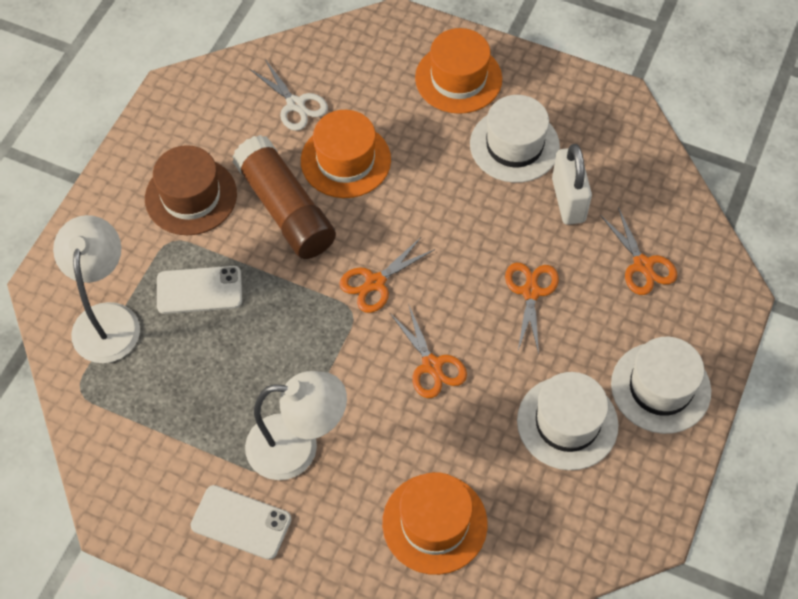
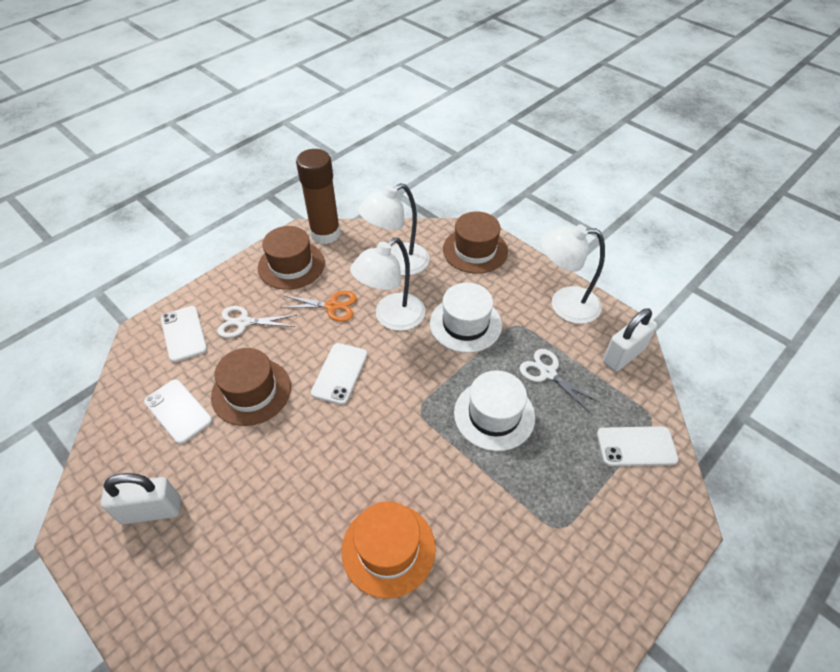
brown hat: [145,145,237,235] = 1 -> [211,348,291,426] [258,226,325,290] [443,212,508,274] = 3
orange hat: [301,110,391,198] [382,472,487,575] [415,28,502,114] = 3 -> [342,501,436,599] = 1
orange scissors: [339,237,435,313] [390,306,467,398] [505,263,559,354] [600,207,677,295] = 4 -> [280,291,357,322] = 1
white hat: [470,95,560,183] [517,372,619,470] [611,337,711,434] = 3 -> [430,283,502,353] [454,370,535,451] = 2
white lamp: [53,215,140,363] [245,371,347,480] = 2 -> [350,238,425,331] [358,183,430,276] [541,224,605,324] = 3
white padlock: [552,144,592,225] = 1 -> [101,473,181,524] [603,308,657,372] = 2
white phone: [157,266,242,314] [191,485,291,560] = 2 -> [144,379,212,444] [161,306,207,362] [311,343,368,405] [597,426,679,466] = 4
white scissors: [250,59,328,131] = 1 -> [217,306,297,338] [520,349,599,412] = 2

